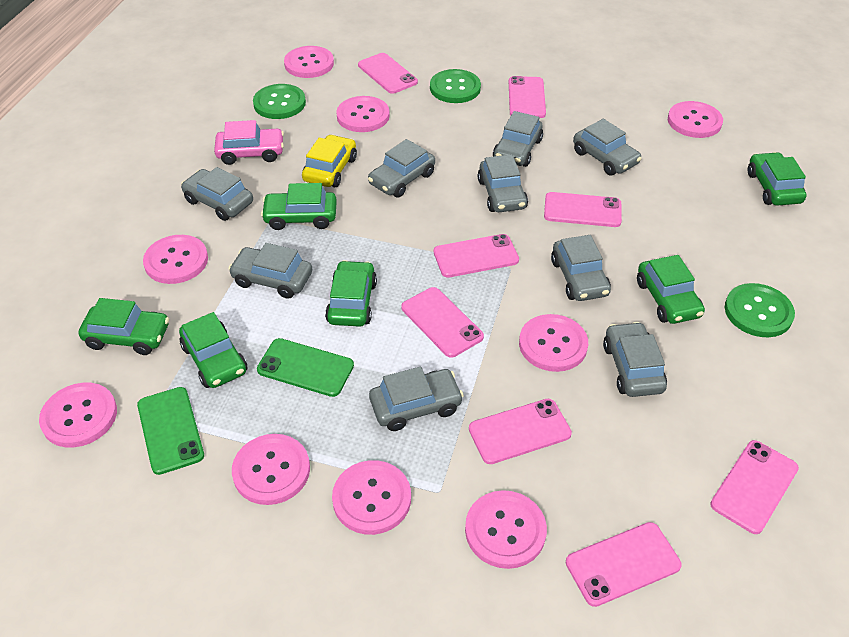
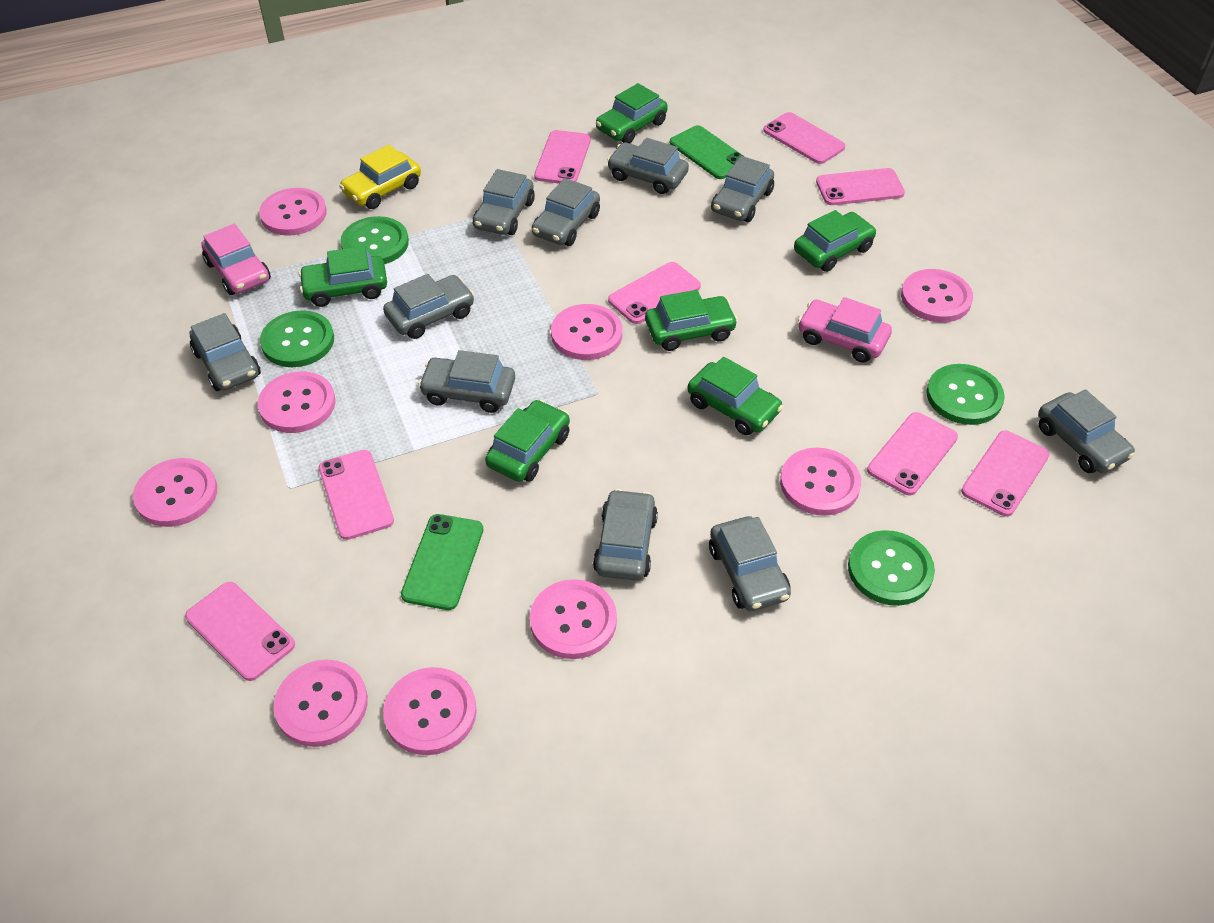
green button: [253,84,306,119] [430,69,481,103] [725,283,795,337] = 3 -> [260,310,334,367] [340,216,409,264] [848,530,935,606] [926,364,1005,425] = 4
grey car: [181,167,253,221] [228,243,312,299] [368,139,435,197] [369,367,464,431] [478,154,528,212] [493,111,543,167] [551,235,611,301] [573,119,642,175] [603,322,667,397] = 9 -> [190,313,261,391] [383,274,475,339] [418,350,515,413] [473,169,535,235] [532,178,600,246] [593,489,658,581] [607,138,689,194] [709,516,791,611] [711,156,774,222] [1038,389,1135,473] = 10
pink car: [214,120,284,165] = 1 -> [201,224,271,295] [798,297,892,363] = 2

